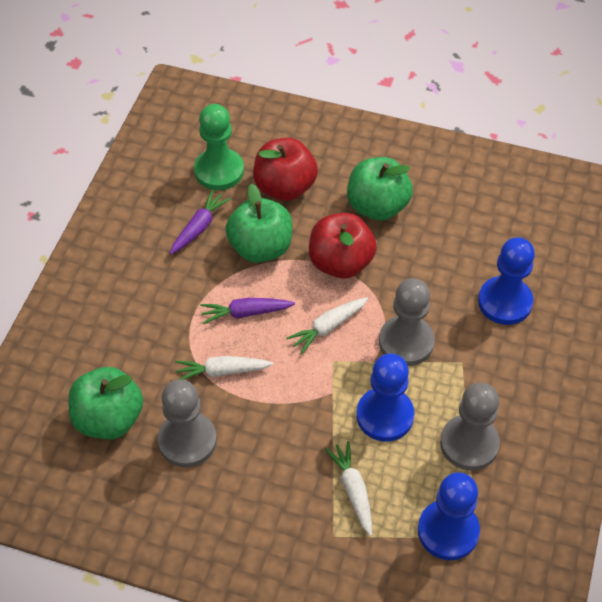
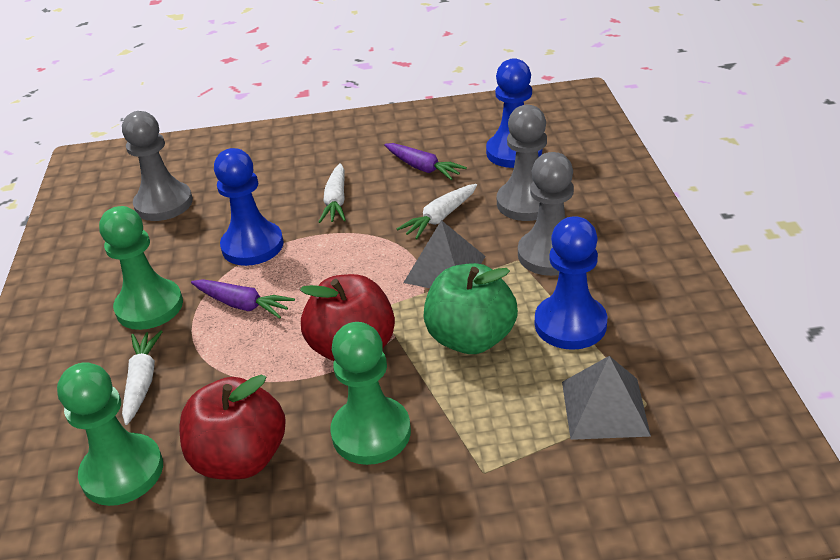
green apple: [68,367,143,439] [226,184,292,263] [347,157,413,221] = 3 -> [423,263,518,354] = 1
green pawn: [194,104,244,190] = 1 -> [57,362,163,506] [99,206,183,330] [330,322,411,465] = 3
grey pyramid: none = 0 -> [403,220,485,288] [562,356,651,440] = 2

